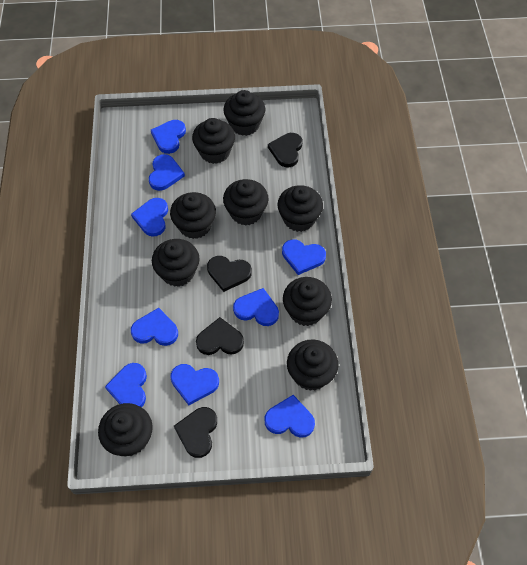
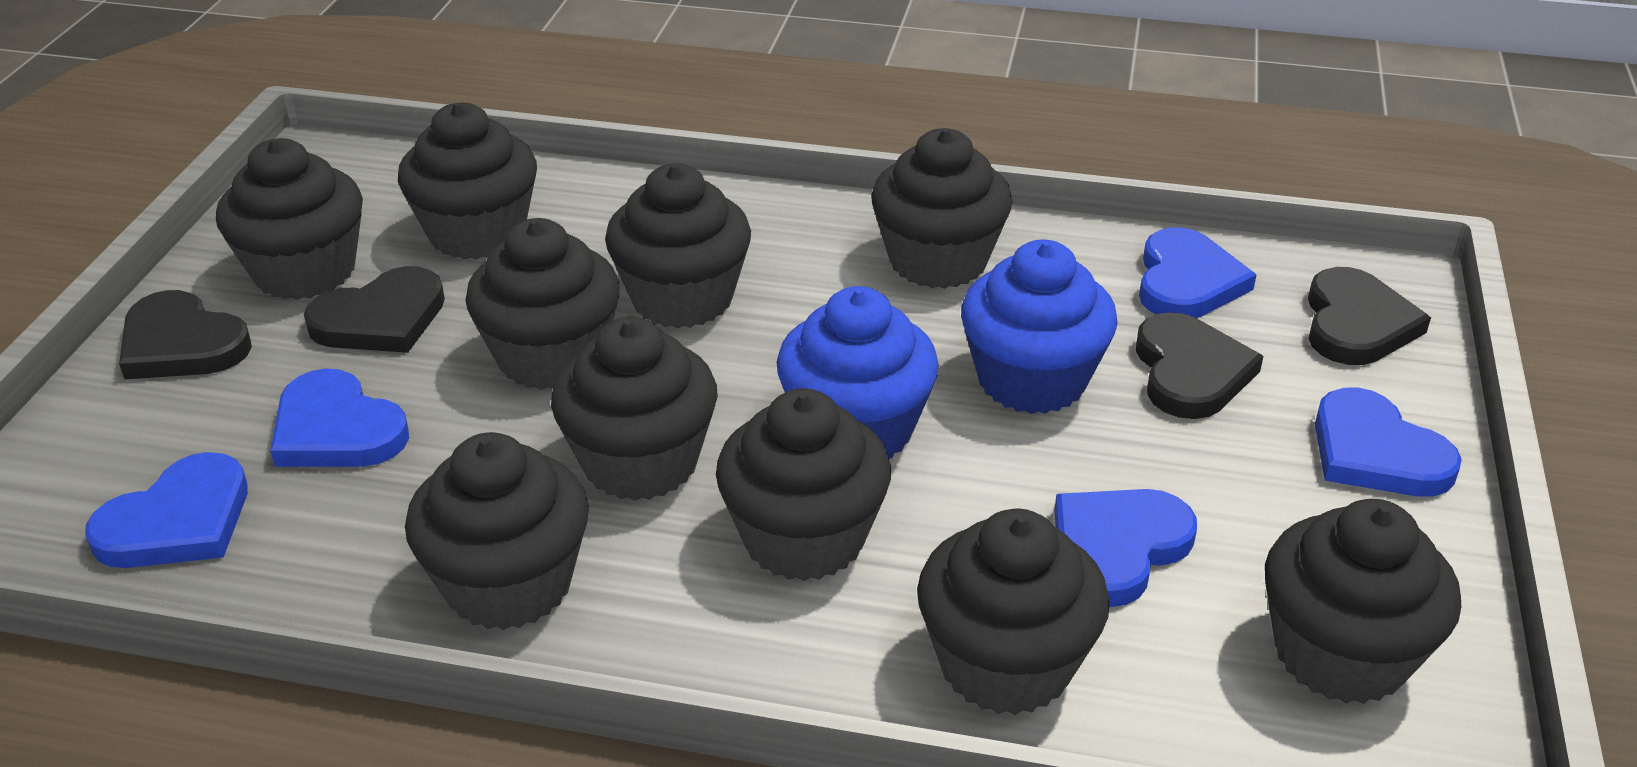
black cupcake: [98,403,153,456] [152,239,200,287] [170,192,216,239] [192,118,235,164] [223,90,266,136] [223,179,268,226] [278,185,323,232] [283,277,332,326] [287,340,339,391] = 9 -> [216,138,363,300] [398,103,537,259] [405,432,589,630] [465,218,620,390] [551,317,718,501] [605,163,751,328] [716,388,891,581] [871,128,1013,289] [917,509,1110,715] [1265,499,1461,704] = 10
blue cupcake: none = 0 -> [777,286,939,458] [961,240,1118,414] = 2
blue heart: [105,363,147,407] [131,198,168,237] [131,308,178,346] [149,154,185,191] [151,120,186,154] [170,364,219,405] [233,288,279,326] [265,395,315,438] [282,239,326,275] = 9 -> [85,452,248,568] [270,368,409,467] [1054,489,1197,607] [1139,227,1256,318] [1315,388,1462,497] = 5

